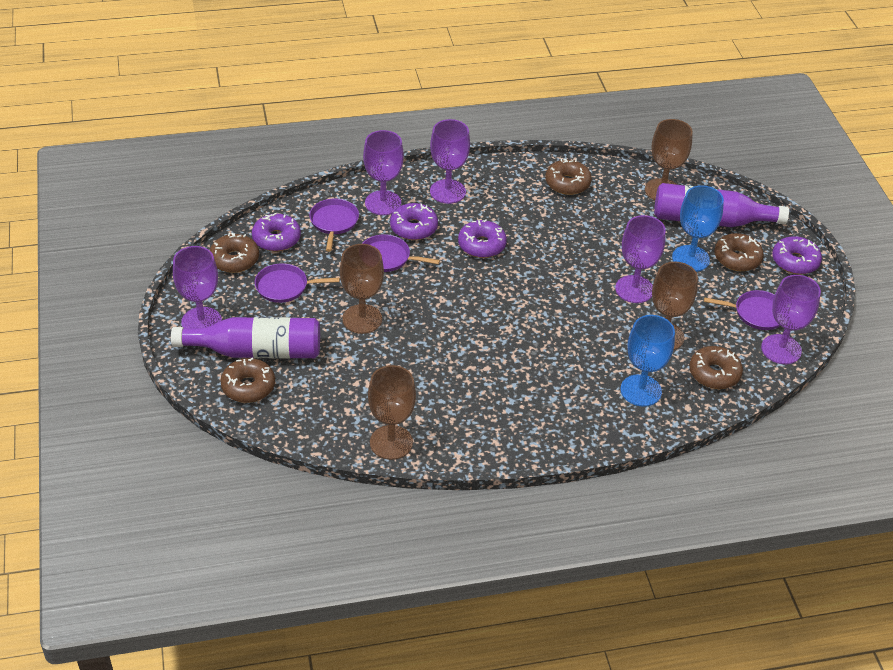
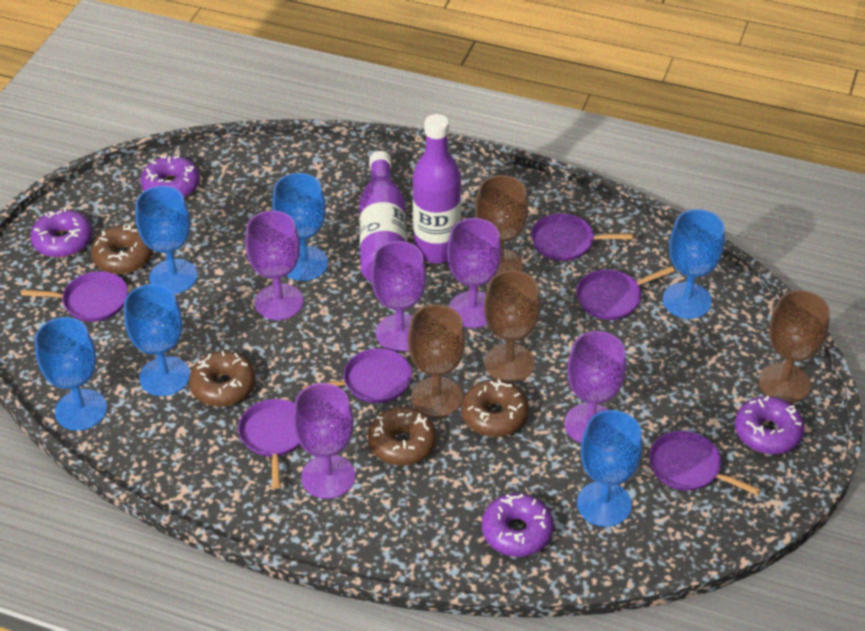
blue goblet: [621,315,675,407] [672,185,724,272] = 2 -> [34,317,107,431] [124,284,190,396] [135,186,197,294] [273,173,328,281] [577,410,642,527] [663,209,725,319] = 6
brown donut: [210,233,259,273] [220,357,275,403] [545,159,592,195] [689,346,743,389] [714,233,764,271] = 5 -> [91,223,153,274] [189,351,256,406] [368,407,436,466] [461,379,529,437] = 4
purple pan: [255,263,340,303] [309,199,359,252] [362,234,440,272] [704,290,780,330] = 4 -> [21,271,128,322] [238,399,300,489] [302,348,412,403] [531,213,634,261] [576,266,675,320] [649,431,761,495] = 6

